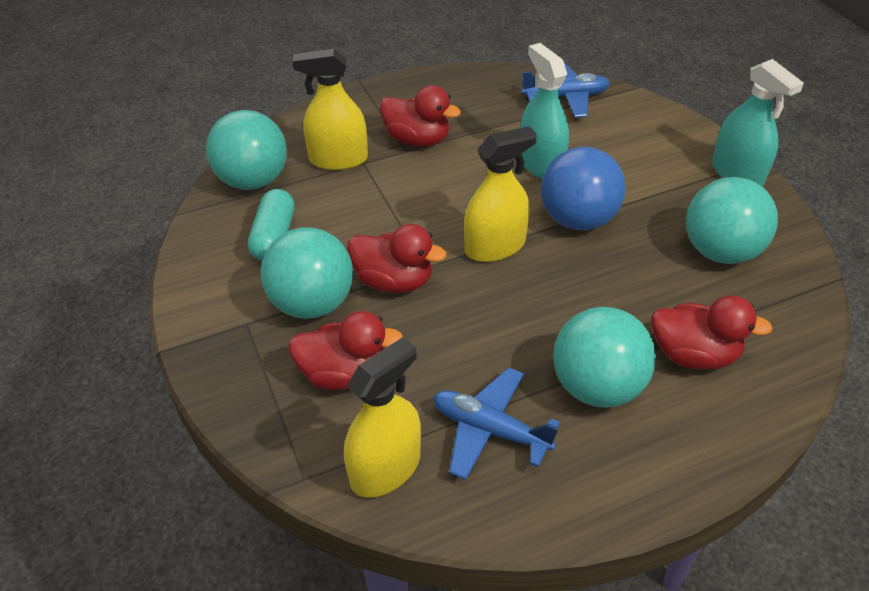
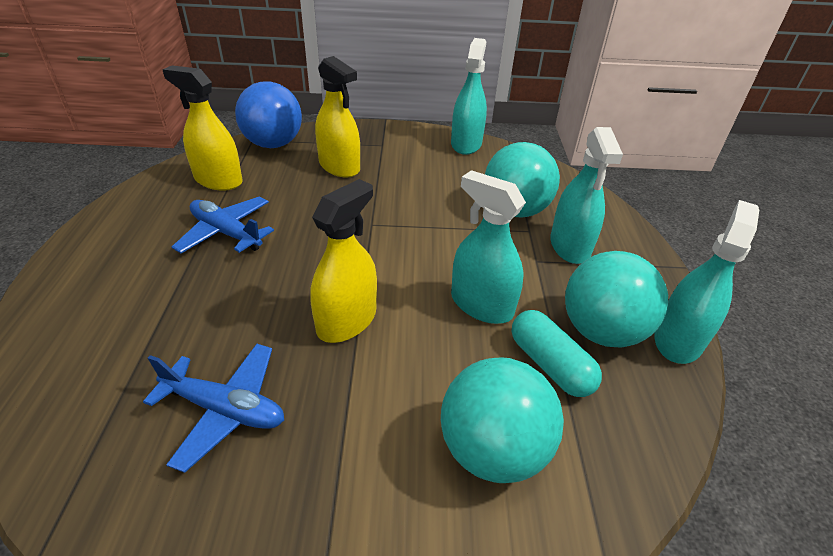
red duck: [288,311,403,390] [347,224,446,293] [380,85,461,147] [651,295,773,370] = 4 -> none = 0
turquoise ball: [206,110,287,190] [260,227,353,319] [553,307,656,408] [686,177,778,264] = 4 -> [441,357,564,483] [485,142,560,217] [565,251,668,348] = 3
turquoise spray bottle: [520,43,569,179] [712,59,804,187] = 2 -> [451,38,487,155] [451,170,526,324] [550,127,623,264] [654,200,759,364] = 4

